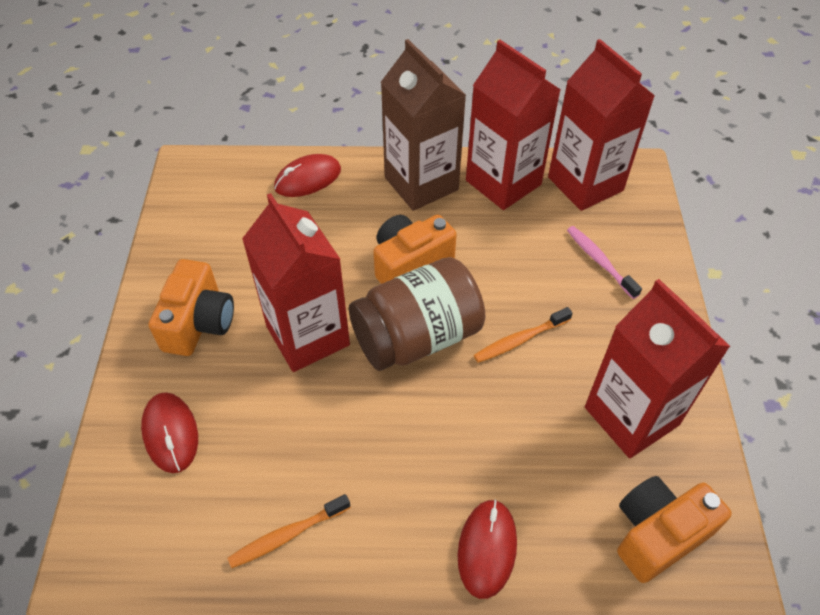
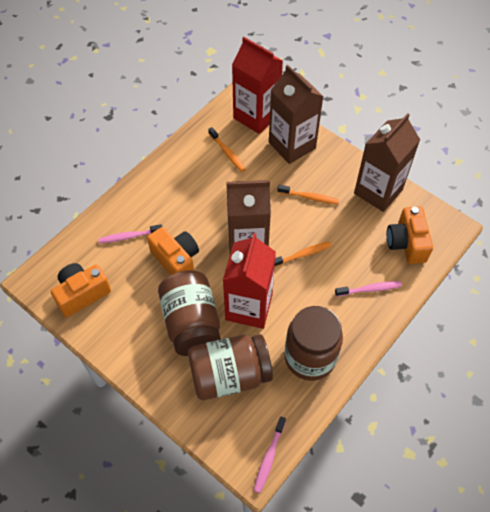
brown carton: [381,39,466,211] = 1 -> [226,180,271,253] [269,65,324,164] [354,113,420,212] = 3
brown jar: [349,257,485,371] = 1 -> [158,270,221,356] [188,334,273,400] [284,306,343,381] = 3
orange toothbrush: [227,494,351,568] [474,307,573,363] = 2 -> [208,127,246,172] [275,242,331,267] [277,185,339,205] = 3
pink toothbrush: [567,226,642,299] = 1 -> [98,224,162,244] [254,417,286,493] [335,281,402,297] = 3
red carton: [242,193,350,372] [466,40,561,210] [548,39,655,211] [585,279,731,458] = 4 -> [223,233,276,329] [232,37,283,134] = 2
red mouse: [141,392,198,473] [274,154,341,197] [458,499,517,599] = 3 -> none = 0

